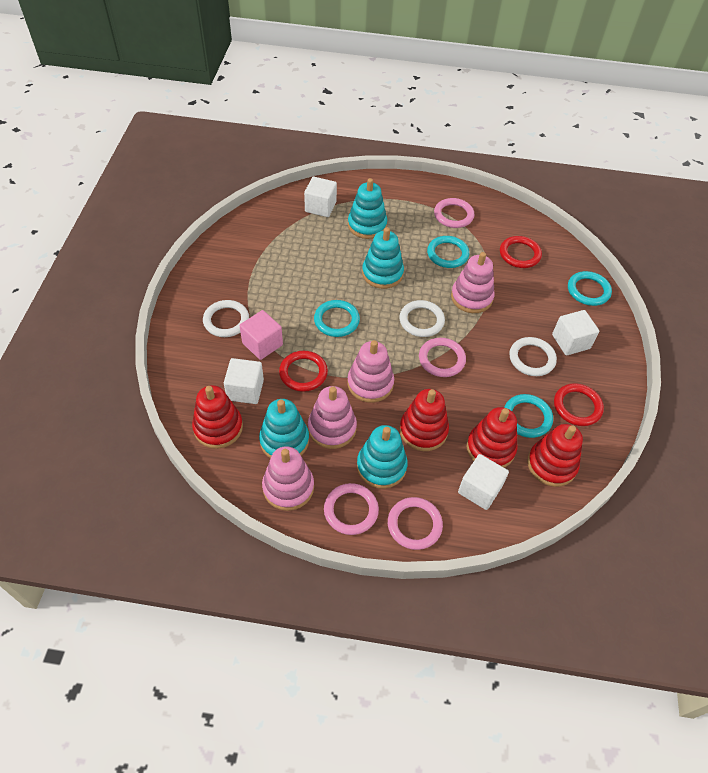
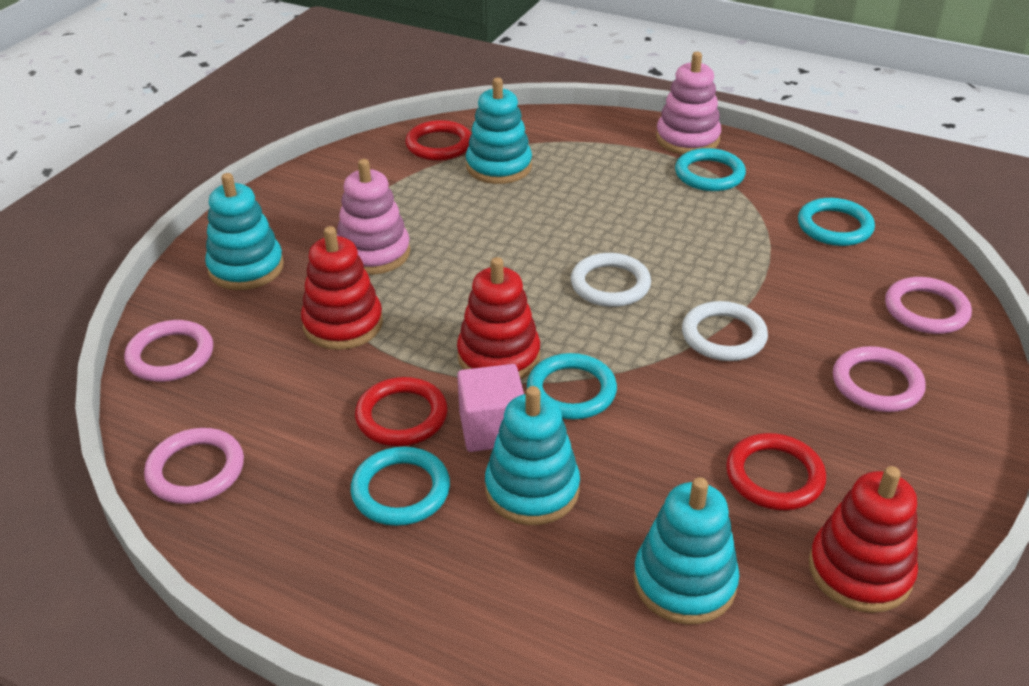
pink stacking toy: [262,446,314,511] [308,386,357,449] [348,340,394,403] [451,252,495,313] = 4 -> [337,159,410,275] [656,52,721,154] = 2
red stacking toy: [192,385,243,449] [399,389,449,451] [467,407,517,468] [527,424,583,487] = 4 -> [301,226,383,350] [457,257,540,380] [809,466,918,613] = 3
white cube: [224,358,264,404] [304,177,337,217] [458,454,509,510] [552,310,599,355] = 4 -> none = 0
white ring: [203,300,249,337] [399,300,445,337] [509,337,557,376] = 3 -> [571,253,651,307] [682,301,768,361] = 2

